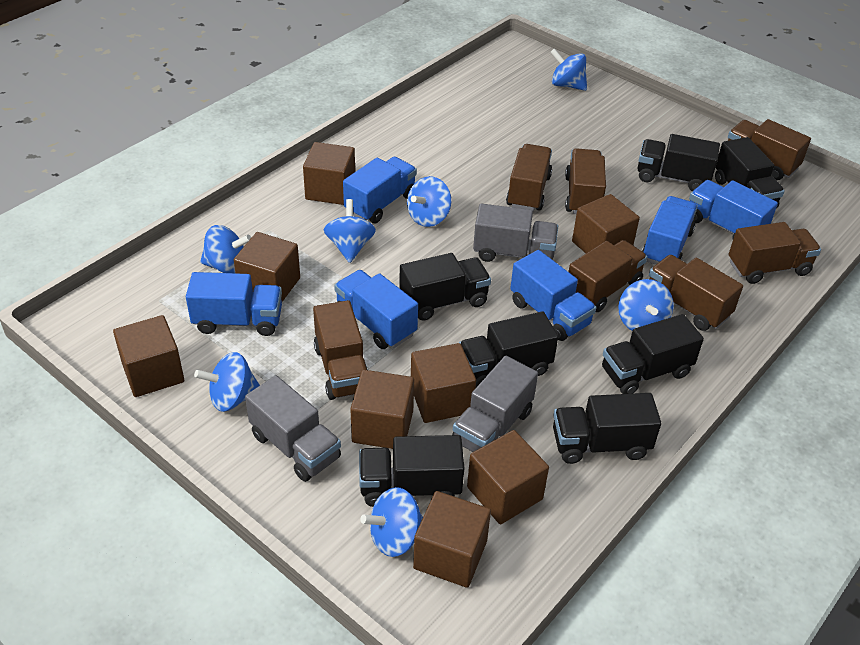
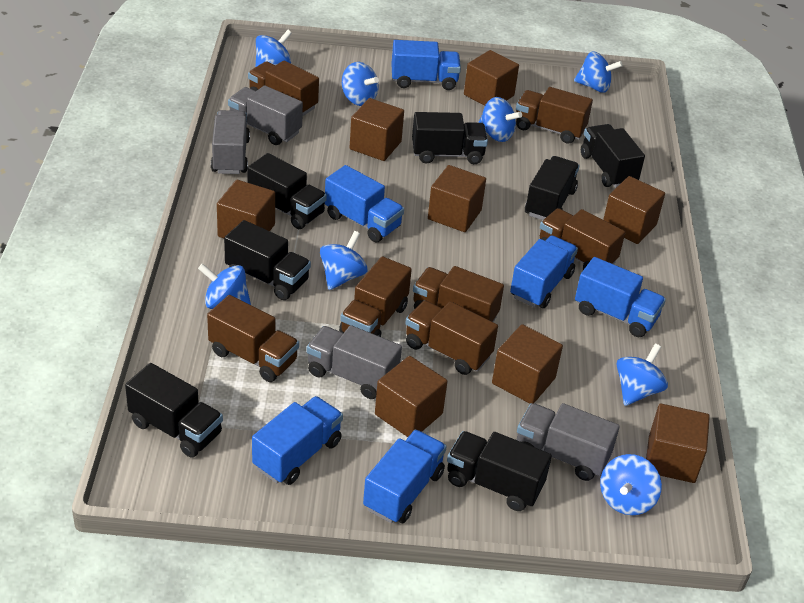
blue spinning top: [194,352,260,412] [200,225,251,273] [324,199,376,263] [360,487,423,557] [407,176,451,227] [550,49,587,91] [618,279,674,331] = 7 -> [198,263,251,309] [256,30,292,67] [320,231,368,290] [342,62,379,106] [478,97,522,142] [574,51,623,92] [600,454,662,515] [617,343,668,406] = 8
grey truck: [245,375,341,482] [452,356,538,452] [473,204,558,262] = 3 -> [211,110,250,174] [228,85,303,145] [306,325,402,399] [517,403,620,481] = 4

